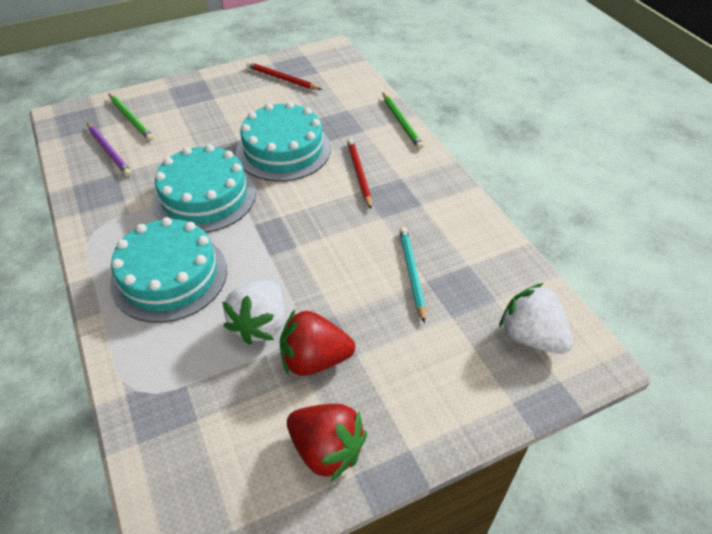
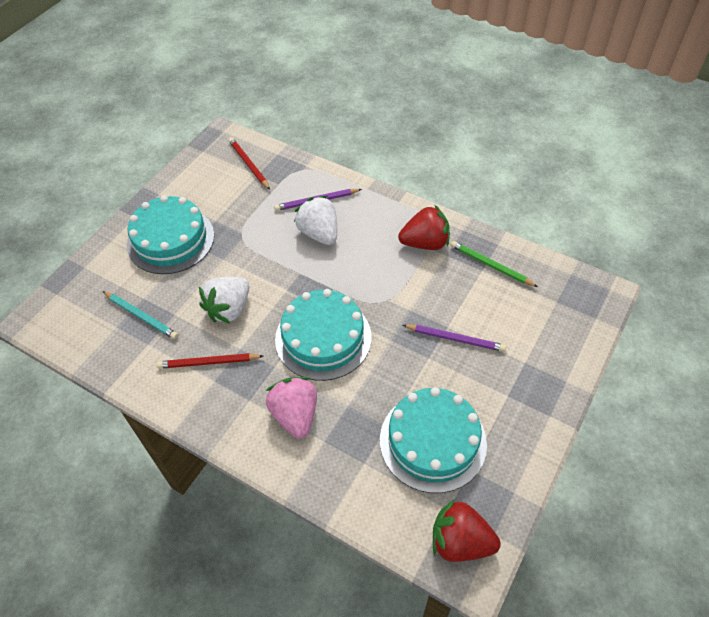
green pencil: [109,94,154,141] [382,92,424,149] = 2 -> [451,241,538,287] = 1
pink strawberry: none = 0 -> [266,377,317,438] = 1
purple pencil: [87,123,132,176] = 1 -> [274,189,362,211] [403,325,506,352] = 2

